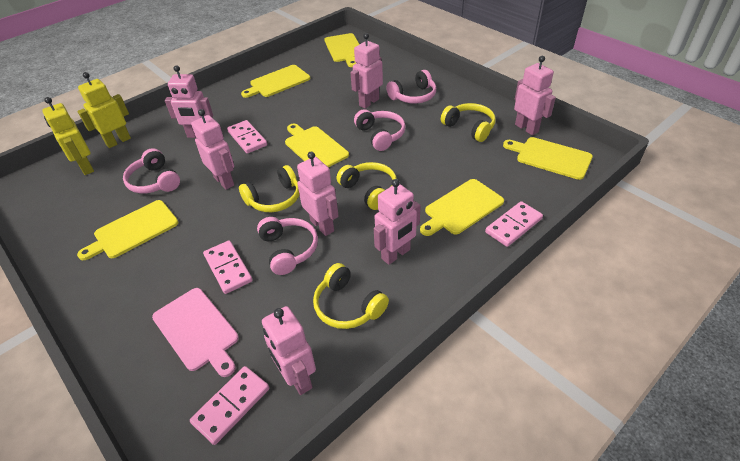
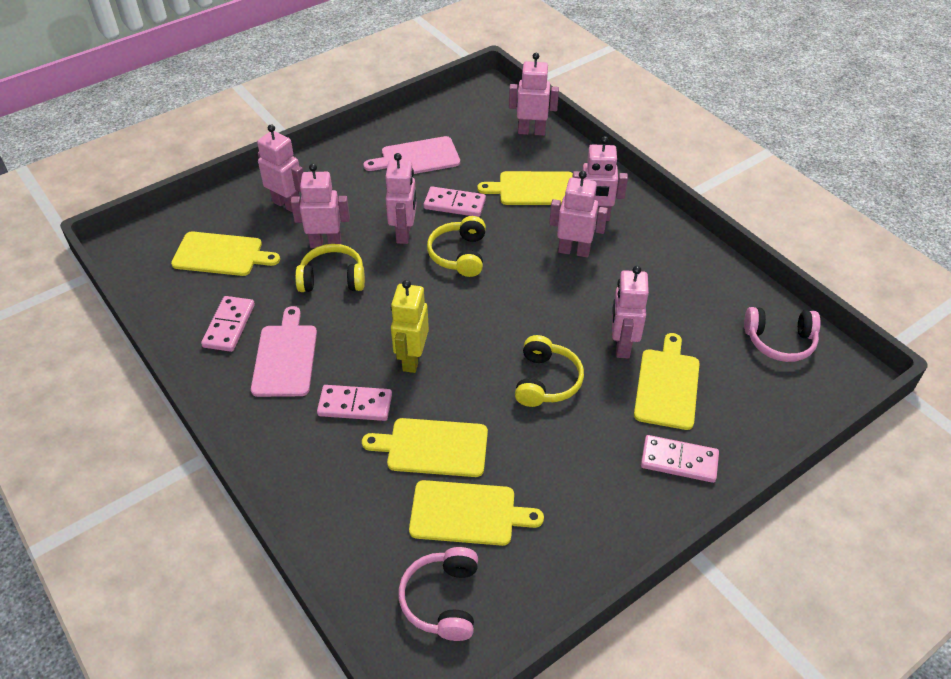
pink cutting board: [152,288,239,377] = 1 -> [251,306,317,397] [364,136,460,174] = 2
pink headphones: [123,148,180,193] [257,217,318,275] [354,109,405,151] [386,70,436,104] = 4 -> [398,547,478,641] [744,307,821,362] = 2
yellow cutting board: [77,200,178,260] [241,65,310,98] [285,124,349,167] [324,33,360,67] [420,179,504,236] [503,137,593,180] = 6 -> [171,231,280,276] [362,418,488,477] [409,480,544,546] [477,171,573,205] [634,333,700,430] = 5
yellow headphones: [239,165,299,212] [313,263,389,329] [337,162,397,210] [441,103,496,142] = 4 -> [295,244,365,292] [427,216,486,277] [515,335,584,407] = 3
yellow robot: [42,97,94,175] [78,72,131,148] = 2 -> [391,280,429,373] = 1

